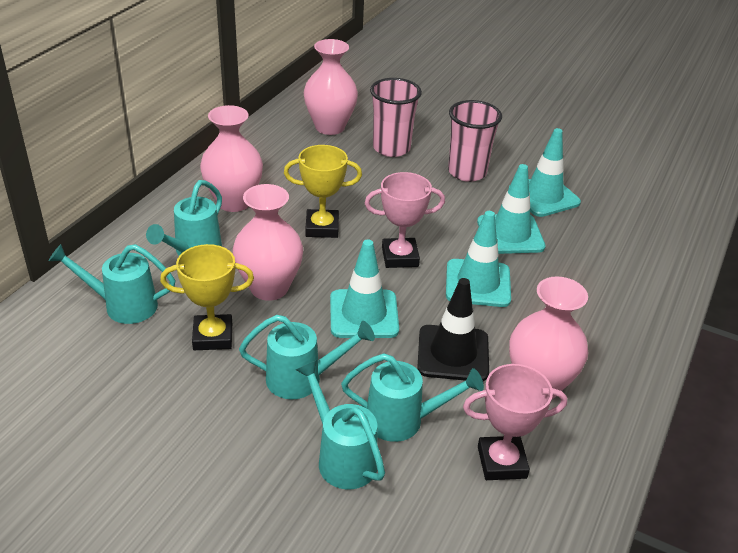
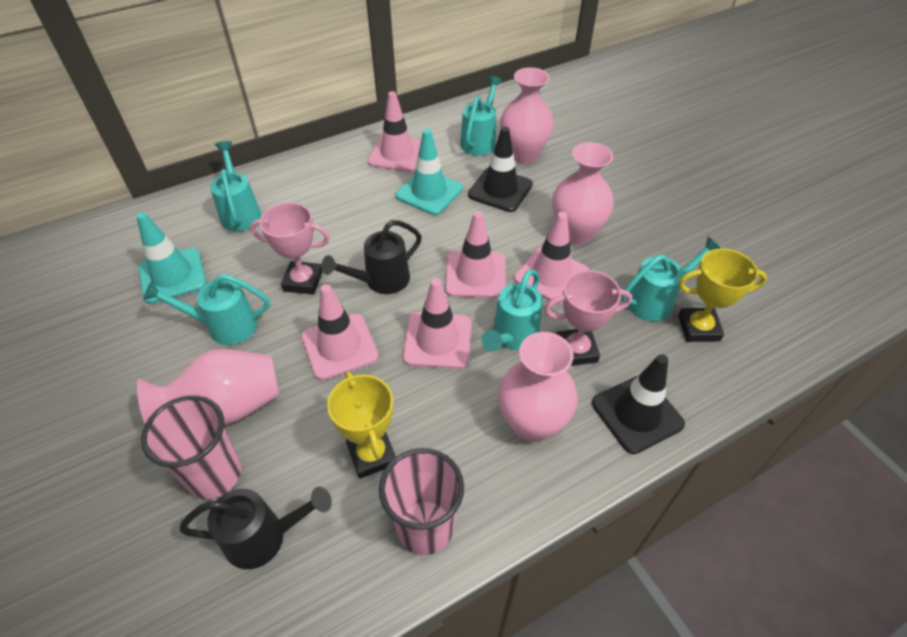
black traffic cone: [417,278,489,381] = 1 -> [468,126,533,212] [592,354,685,454] = 2
black watering can: none = 0 -> [179,487,332,569] [321,220,422,294] = 2
pink traffic cone: none = 0 -> [301,284,379,380] [367,91,421,172] [403,278,471,369] [445,211,506,298] [514,212,589,305] = 5
turquoise traffic cone: [330,239,399,338] [446,211,511,307] [477,164,546,254] [509,128,581,217] = 4 -> [136,212,206,304] [396,129,463,215] = 2

